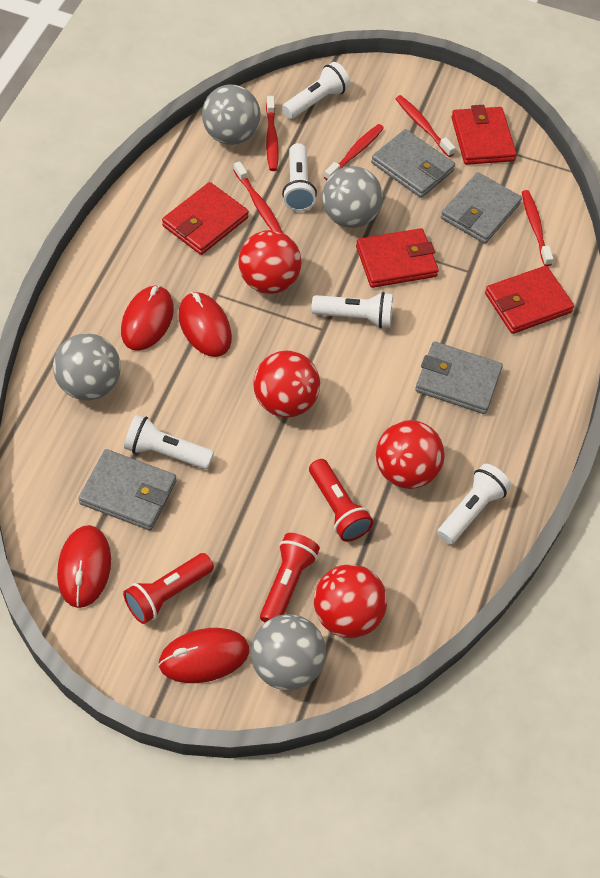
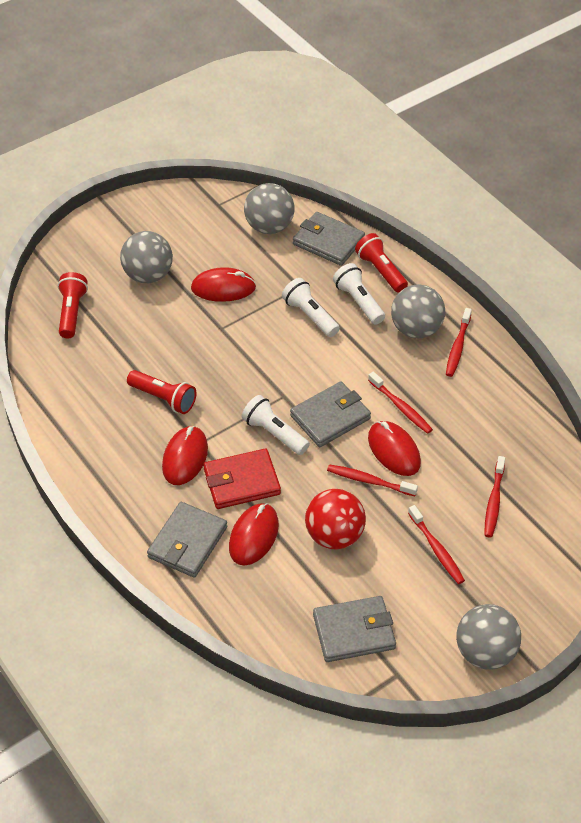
red ball: [238,230,301,294] [253,351,320,418] [314,564,387,638] [376,420,445,489] = 4 -> [305,489,366,549] = 1
red wallet: [162,182,249,255] [356,228,439,288] [451,105,517,165] [485,266,574,334] = 4 -> [203,449,281,509] = 1
white flashlight: [124,415,214,469] [282,62,350,119] [282,143,317,211] [311,292,393,328] [437,464,511,544] = 5 -> [242,395,310,455] [282,278,340,337] [333,263,385,325] = 3

